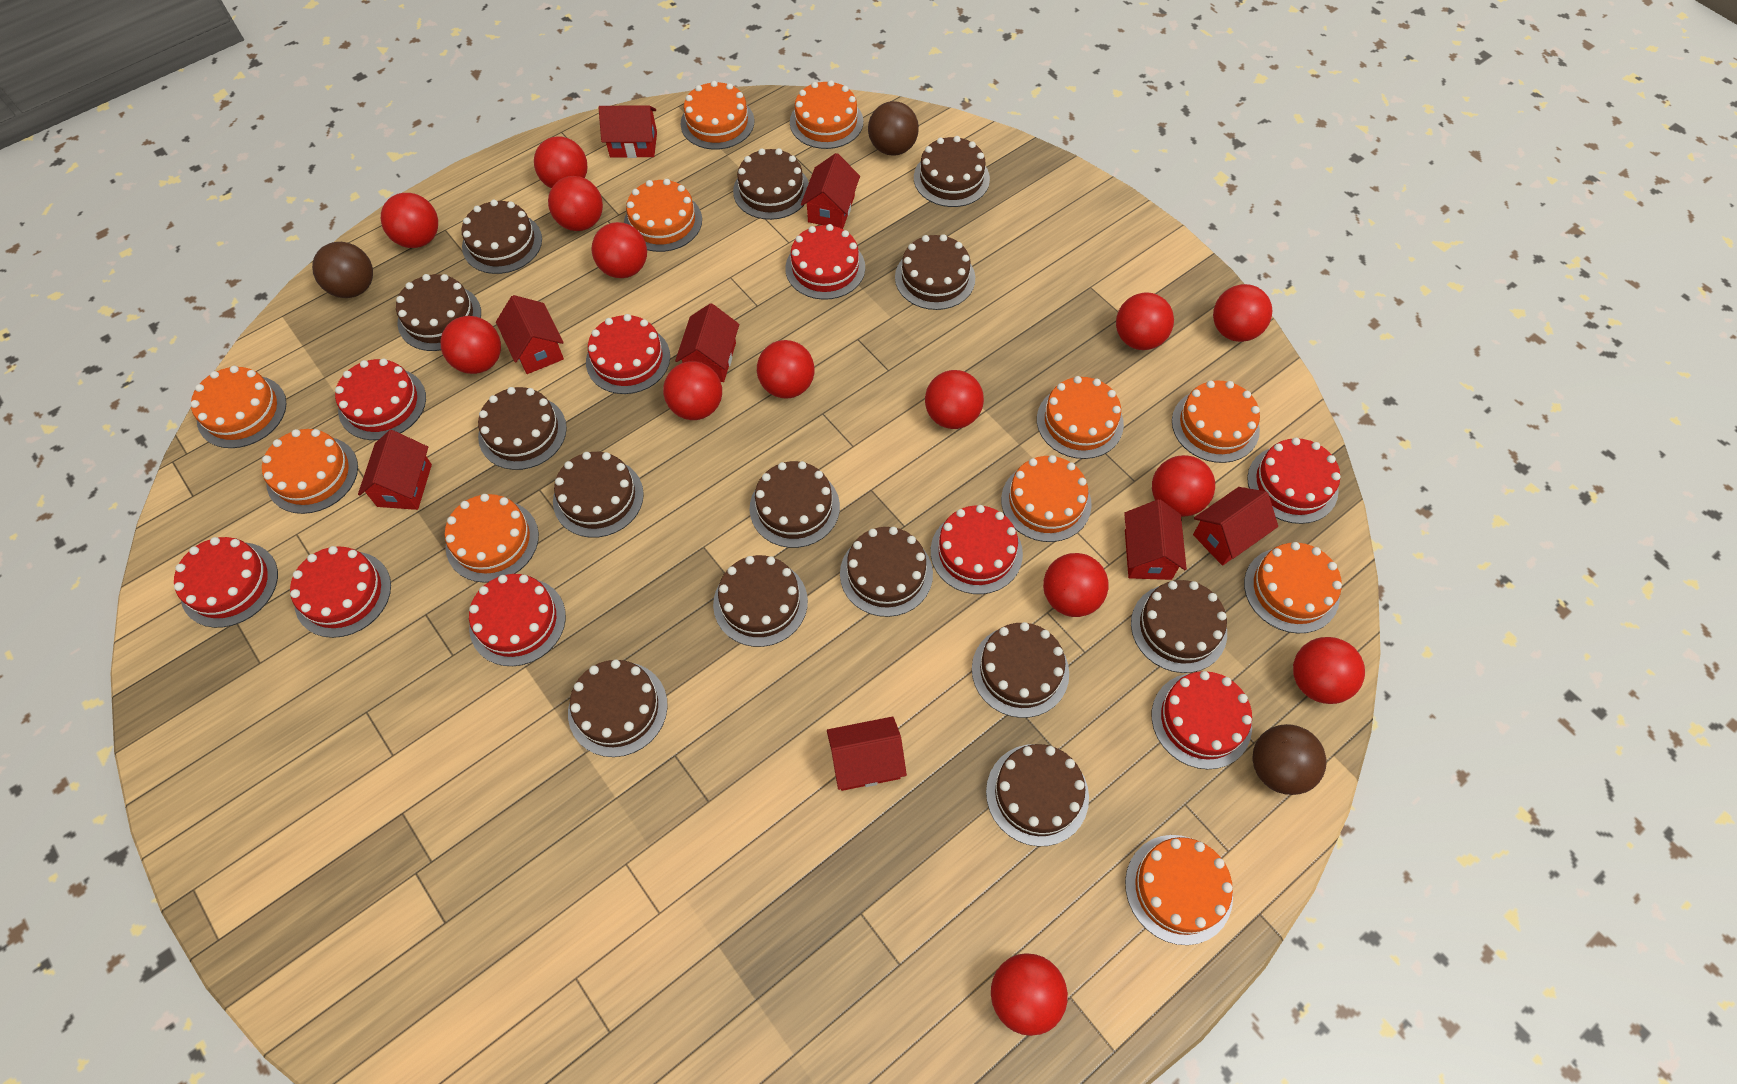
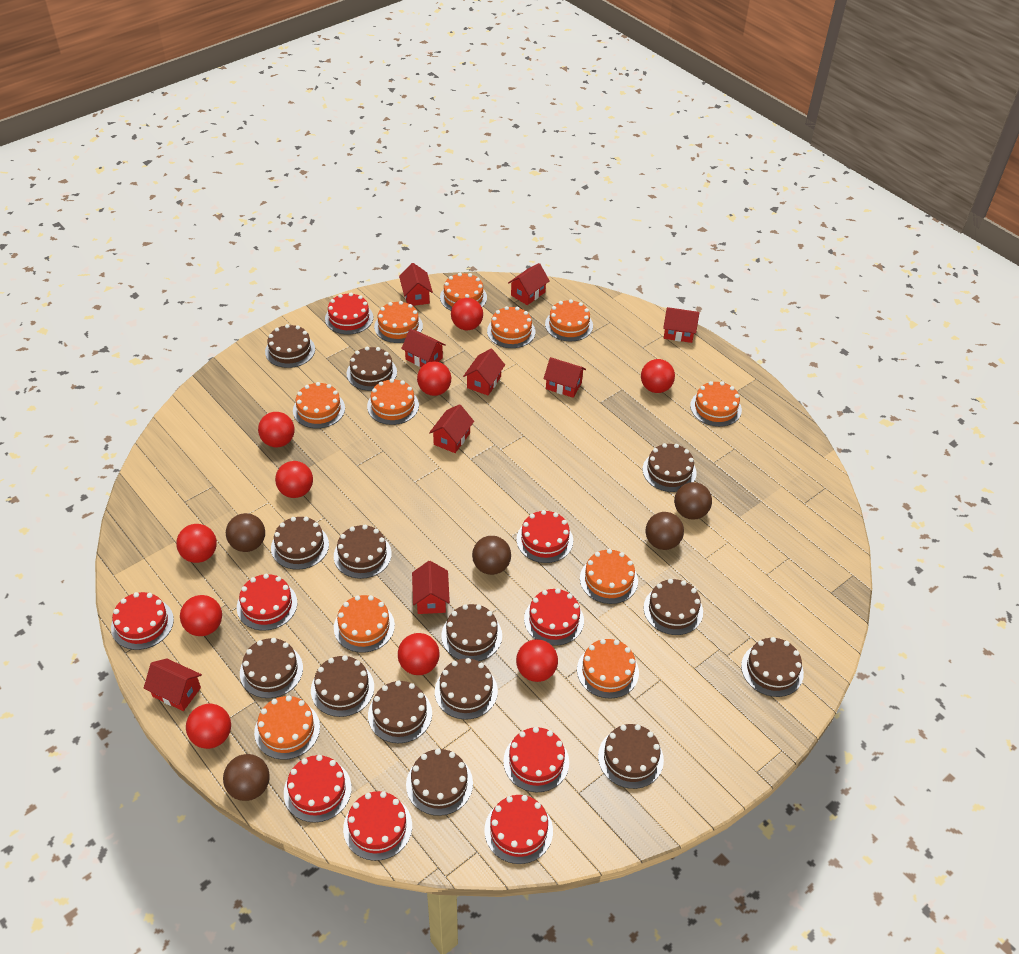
brown ball: [312,242,373,298] [868,101,919,156] [1252,724,1327,795] = 3 -> [223,754,270,801] [226,513,265,552] [472,536,511,575] [646,512,684,550] [674,482,712,520] = 5
red ball: [381,193,438,248] [441,316,501,374] [534,136,587,188] [548,176,603,231] [592,222,647,278] [663,361,722,420] [757,340,815,399] [925,370,984,429] [991,953,1068,1036] [1043,553,1109,617] [1116,292,1174,350] [1152,455,1215,517] [1213,284,1273,342] [1293,637,1365,704] = 14 -> [176,524,217,563] [180,595,222,636] [186,704,231,749] [258,412,295,447] [275,461,313,498] [398,633,440,675] [417,361,451,396] [451,298,483,330] [516,639,558,682] [641,359,675,393] = 10
red house: [358,430,432,510] [496,295,564,374] [599,105,657,158] [675,303,739,382] [801,153,860,229] [827,717,907,791] [1124,499,1187,580] [1193,487,1278,566] = 8 -> [143,658,202,711] [399,263,433,306] [401,329,446,367] [412,561,450,614] [429,404,474,453] [463,349,505,395] [508,263,550,305] [544,357,586,398] [663,307,700,343] = 9

